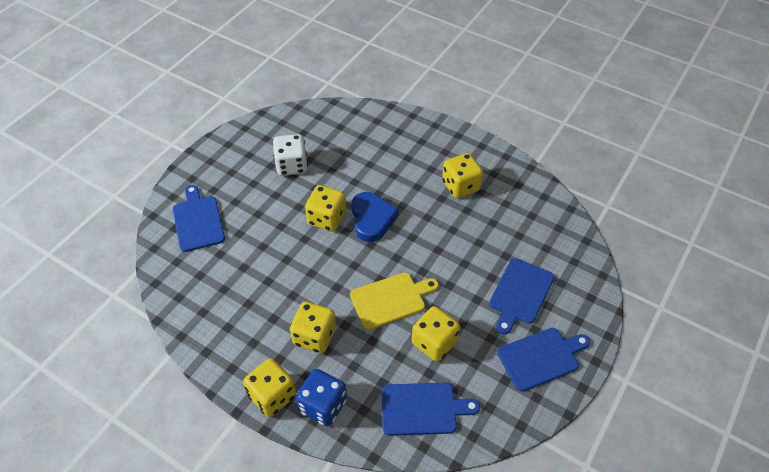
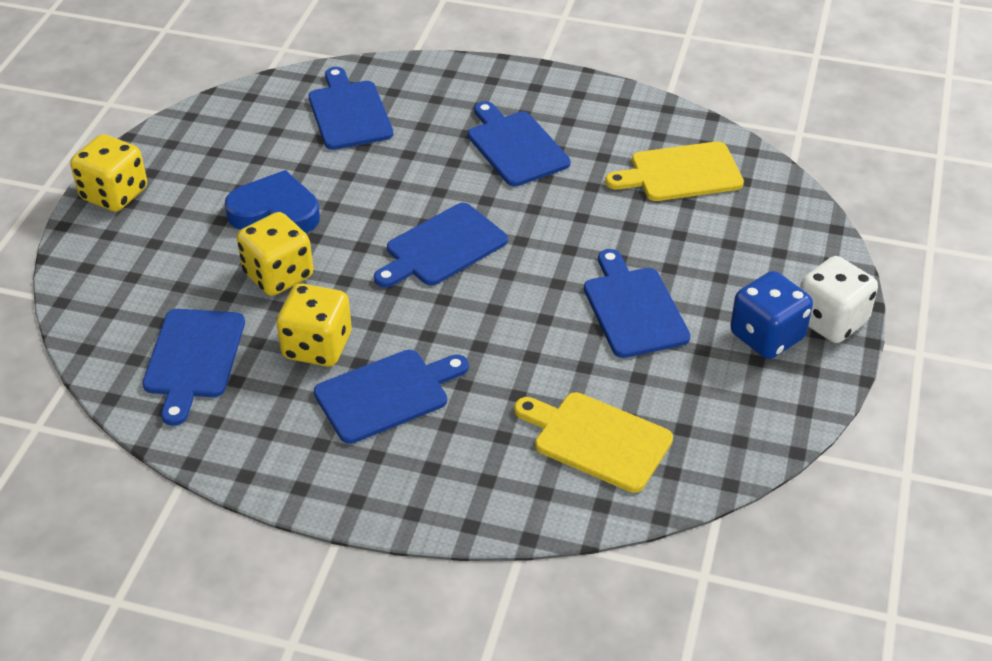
blue cutting board: [173,185,225,252] [382,383,480,436] [489,258,554,334] [497,328,590,392] = 4 -> [142,309,245,426] [309,67,393,150] [314,350,469,444] [374,203,508,288] [468,101,571,186] [584,249,691,358] = 6
yellow cutting board: [350,272,439,330] = 1 -> [514,392,673,493] [605,141,744,201] = 2
yellow dice: [243,358,296,417] [290,302,336,353] [305,185,346,231] [412,306,460,361] [442,153,483,198] = 5 -> [70,134,147,212] [237,212,314,296] [276,284,352,367] = 3

